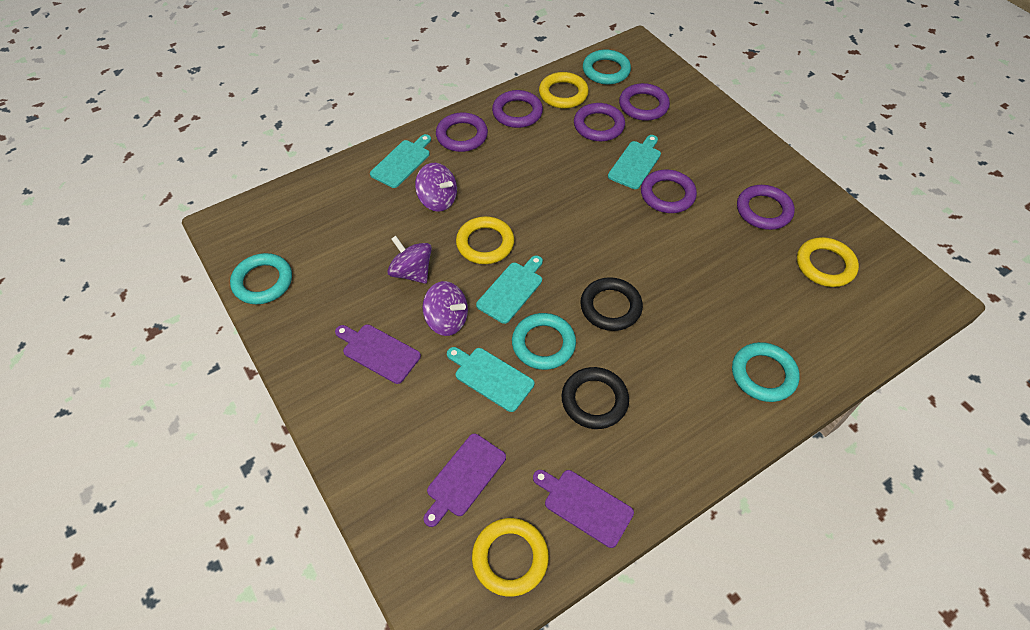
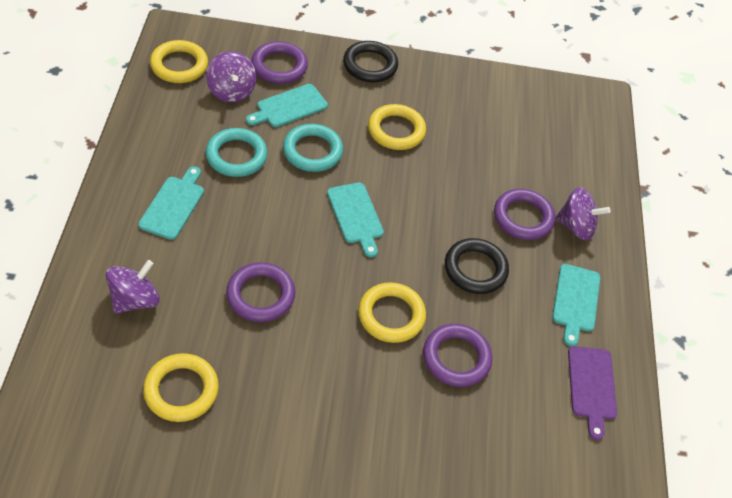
purple cutting board: [335,324,421,384] [423,434,506,527] [533,470,634,548] = 3 -> [568,346,617,440] = 1
purple ring: [436,112,488,152] [492,90,543,128] [574,103,625,141] [619,83,670,121] [641,170,697,213] [737,185,795,230] = 6 -> [226,262,295,322] [251,41,308,84] [423,324,492,387] [494,189,555,240] = 4
turquoise ring: [230,253,292,304] [512,313,576,370] [583,50,631,84] [732,342,800,402] = 4 -> [205,128,268,177] [283,124,343,172] = 2

